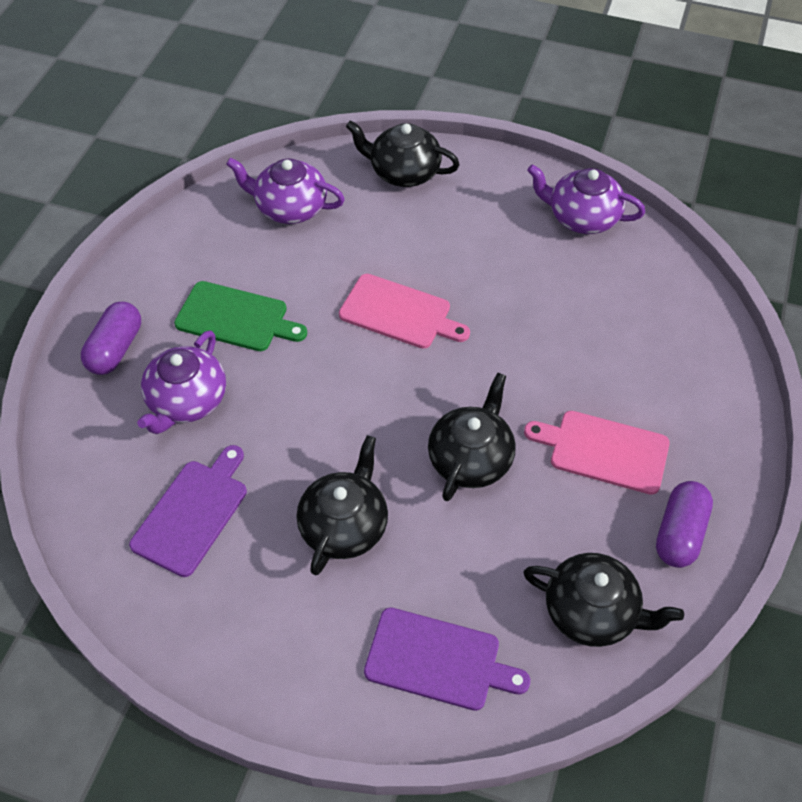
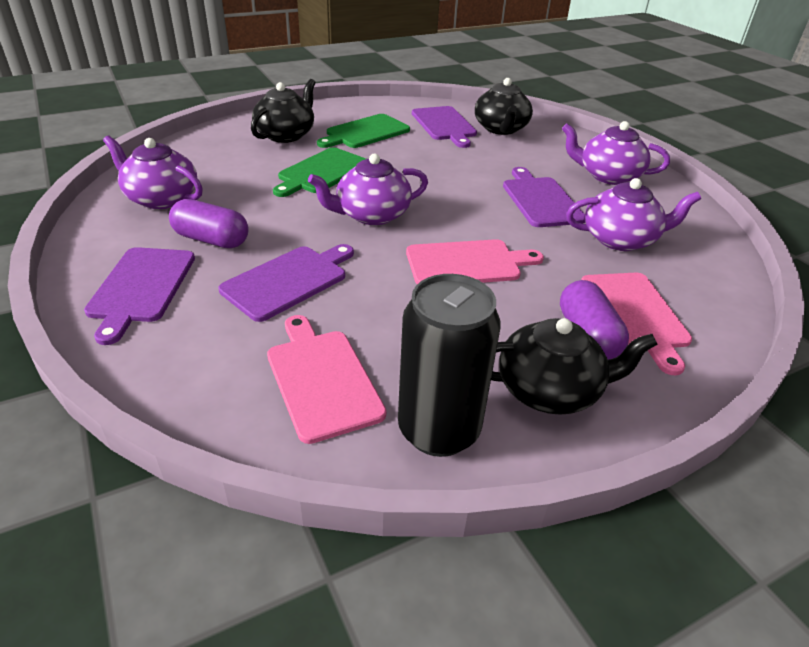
black can: none = 0 -> [398,274,501,457] = 1
black teapot: [297,435,388,575] [346,120,460,187] [428,373,516,501] [523,553,684,647] = 4 -> [251,79,316,143] [475,78,533,135] [491,318,658,415] = 3
green cutting board: [174,281,307,351] = 1 -> [273,147,366,197] [317,114,410,148] = 2
pink cutting board: [339,274,470,349] [524,411,670,495] = 2 -> [267,315,386,444] [406,239,544,284] [581,273,692,375] = 3
purple cutting board: [129,445,247,577] [364,608,530,711] = 2 -> [84,247,195,345] [218,244,354,322] [412,106,477,148] [503,167,585,227] = 4
purple teapot: [137,330,226,434] [226,157,345,224] [527,164,645,234] = 3 -> [103,135,203,209] [308,154,428,225] [562,121,670,185] [566,178,701,251] = 4

